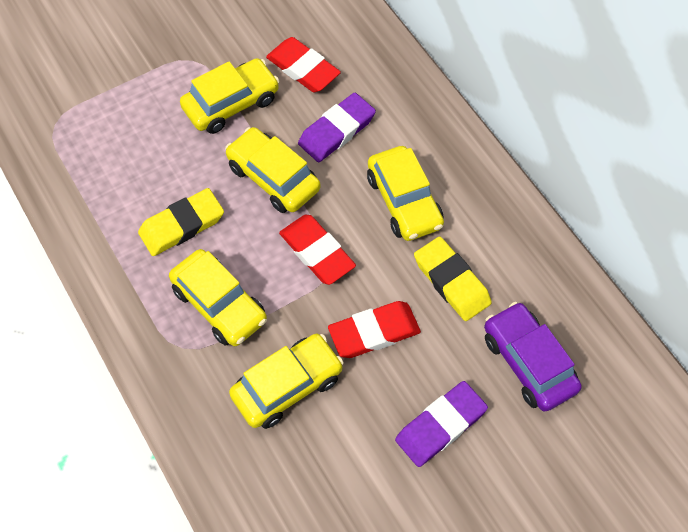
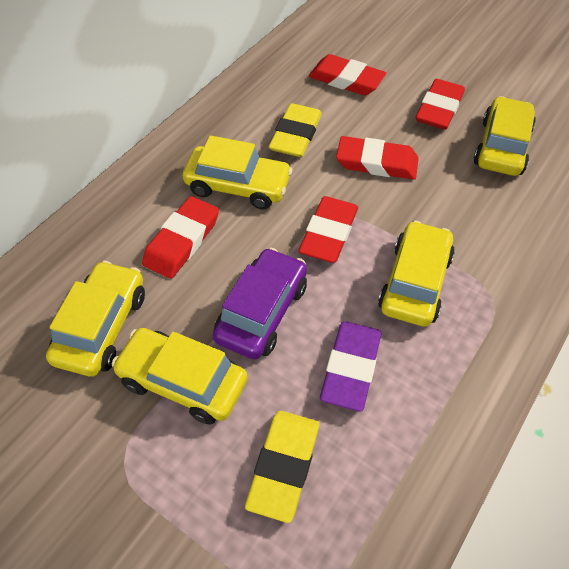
purple eraser: [298,93,376,162] [395,381,488,467] = 2 -> [320,321,381,412] = 1
red eraser: [266,37,341,92] [279,215,356,285] [328,301,421,358] = 3 -> [142,196,219,279] [299,196,358,263] [309,54,386,96] [336,136,419,180] [416,79,465,130] = 5

